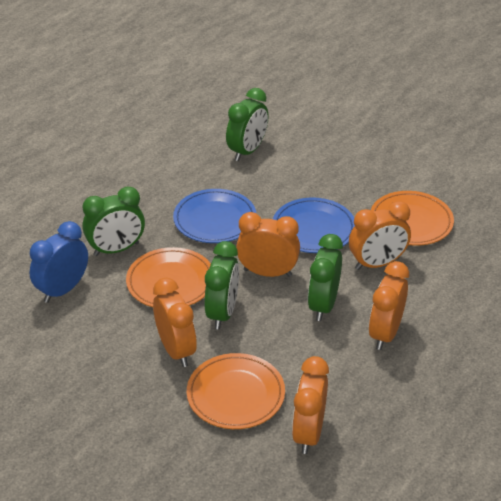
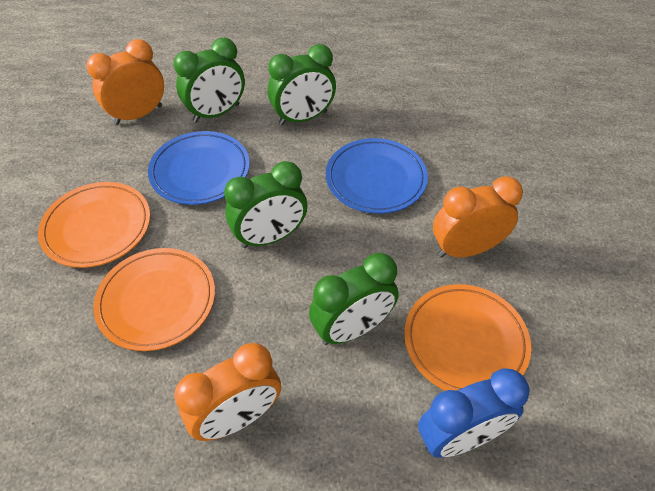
orange clock: [153,278,197,367] [236,212,300,277] [292,356,329,454] [349,201,411,270] [369,261,409,350] = 5 -> [86,39,164,125] [174,343,281,441] [433,176,523,258] = 3

